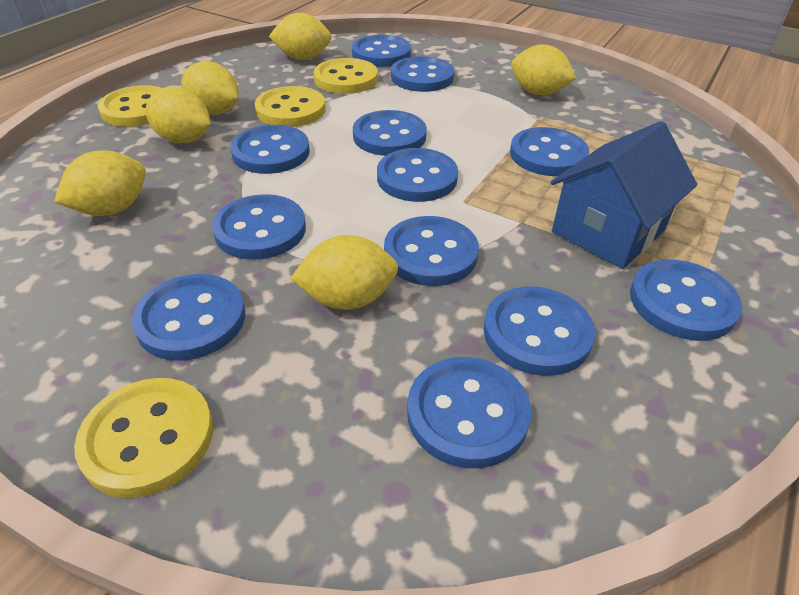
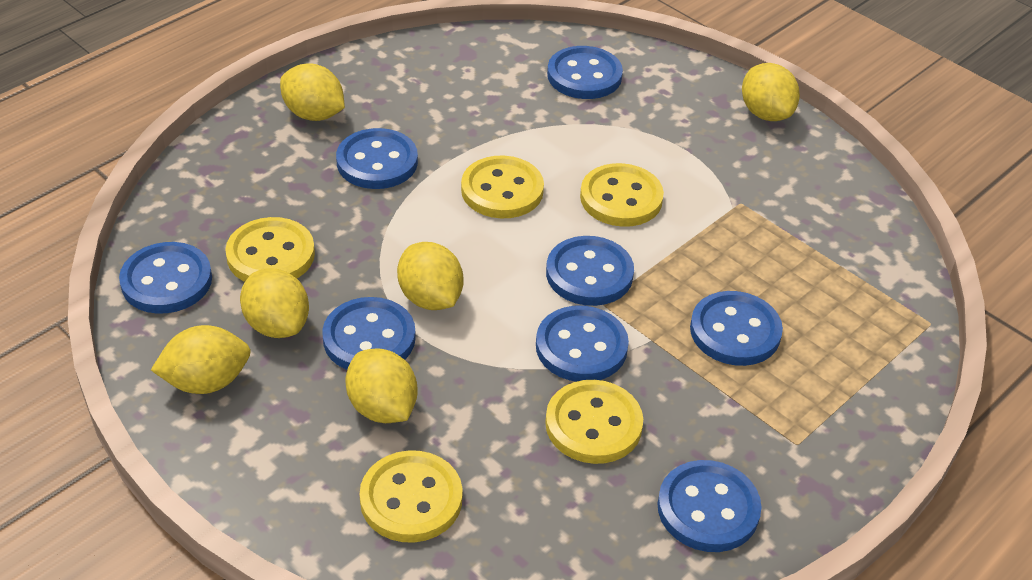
blue button: [132,274,245,361] [212,194,306,260] [230,125,310,174] [352,35,411,67] [353,110,427,156] [377,148,458,202] [384,216,479,286] [391,56,454,92] [407,357,531,468] [483,287,595,376] [510,127,589,176] [630,260,742,341] = 12 -> [119,242,212,314] [322,297,416,370] [336,128,418,189] [536,306,629,382] [546,236,634,306] [547,46,623,99] [658,460,762,552] [690,291,783,366] = 8
blue house: [551,121,697,269] = 1 -> none = 0
yellow button: [74,378,213,498] [98,85,163,127] [255,86,326,127] [314,58,378,94] = 4 -> [225,217,315,282] [359,450,463,543] [461,156,544,218] [545,380,643,464] [580,163,664,227] = 5

